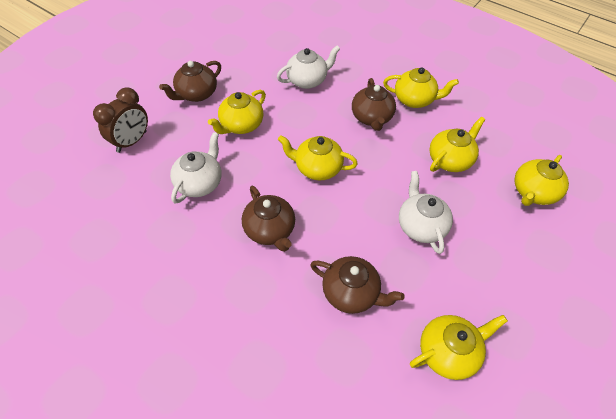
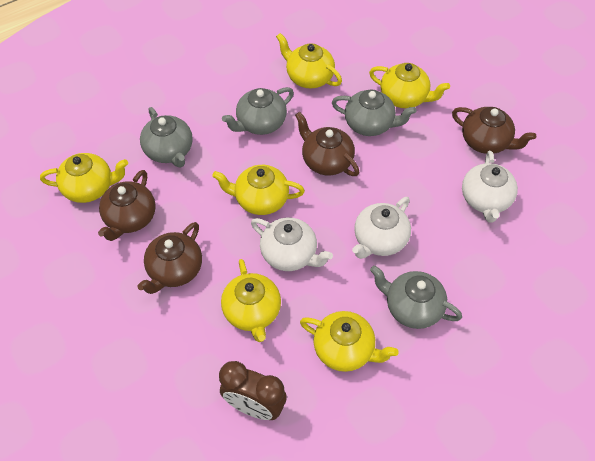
grey teapot: none = 0 -> [140,107,193,168] [222,87,294,135] [332,90,416,136] [370,265,462,329] = 4

